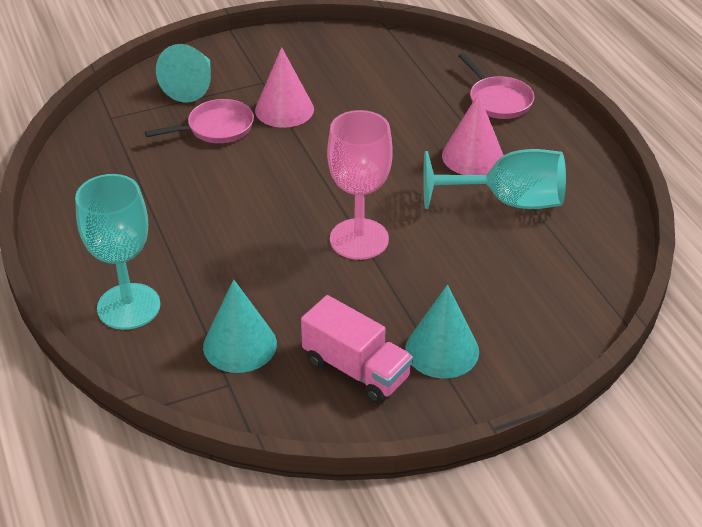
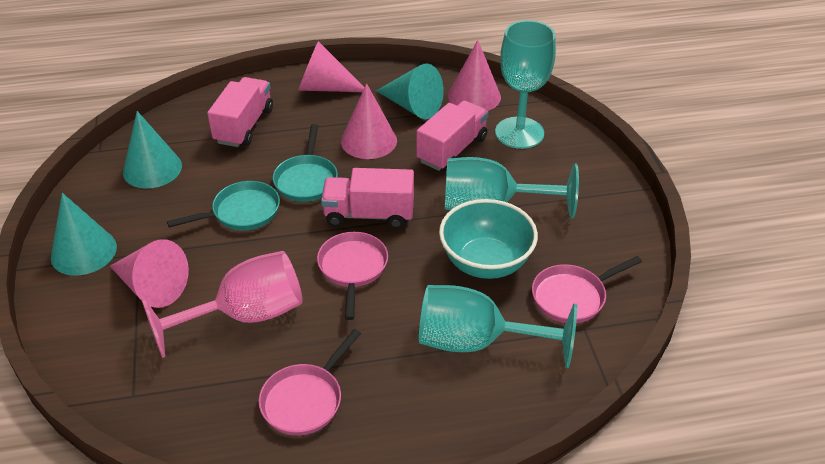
pink cone: [255,47,314,128] [442,93,503,175] = 2 -> [110,239,189,308] [298,41,364,92] [341,83,397,159] [448,40,501,111] = 4
pink pan: [145,99,254,143] [458,53,534,119] = 2 -> [259,329,361,435] [317,232,388,320] [532,256,642,323] = 3
pink truck: [301,295,413,403] = 1 -> [207,77,273,147] [321,168,414,229] [416,101,488,171] = 3
turquoise bowl: none = 0 -> [439,199,538,279] = 1
turquoise goblet: [75,174,161,330] [423,149,566,209] = 2 -> [419,285,577,368] [445,157,579,218] [495,20,556,149] = 3
turquoise pan: none = 0 -> [167,181,280,231] [273,124,338,202] = 2

